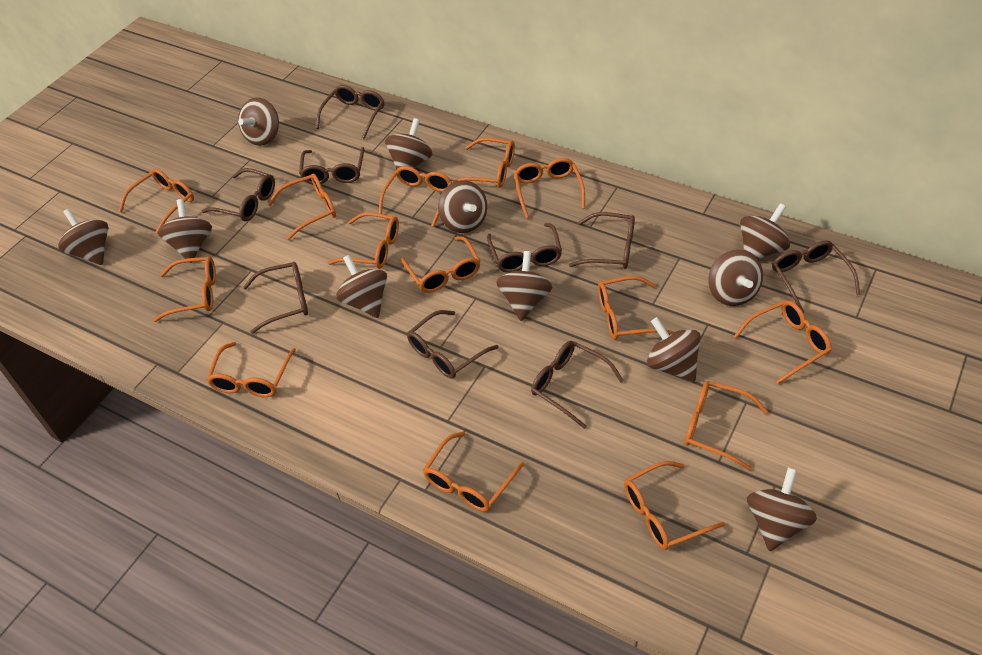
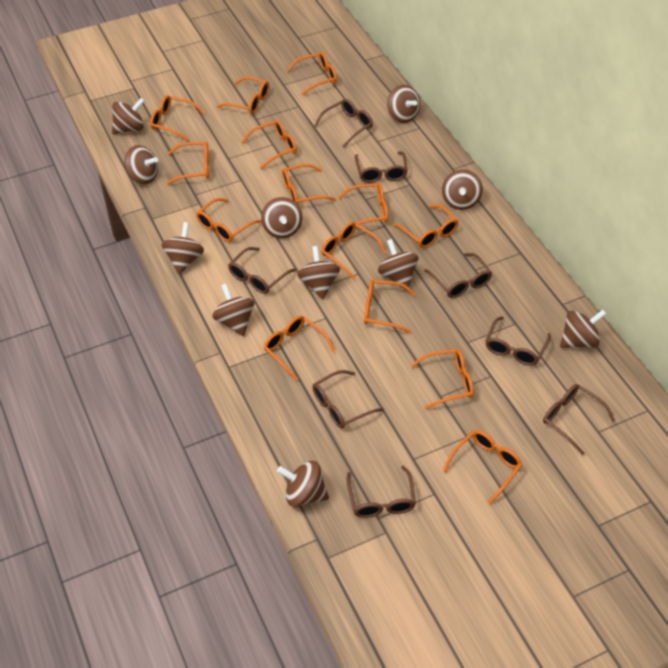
brown glasses: [202,168,275,221] [243,262,308,334] [299,147,365,185] [316,85,384,139] [407,310,499,379] [487,223,562,273] [531,341,624,429] [569,212,635,269] [772,240,860,313] = 9 -> [228,247,296,294] [312,370,384,429] [314,99,373,148] [346,466,416,518] [355,151,408,183] [424,253,492,298] [485,316,551,366] [543,384,615,455] = 8

